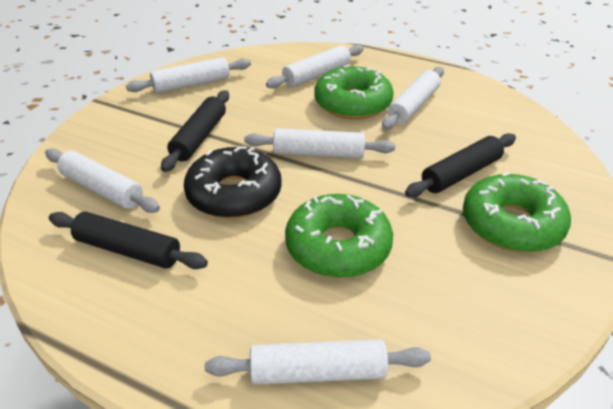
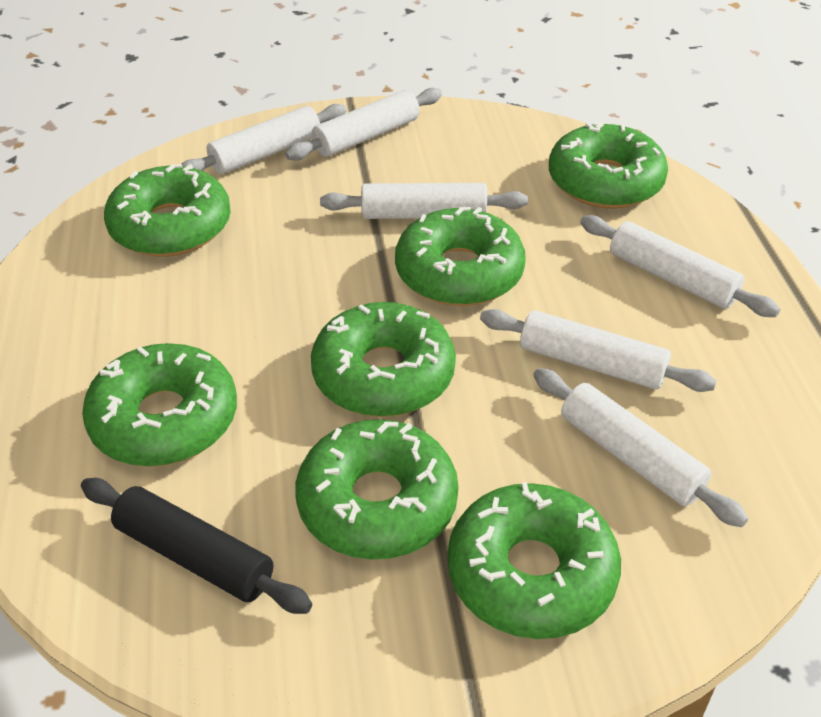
black donut: [184,146,282,219] = 1 -> none = 0
black rolling pin: [49,212,208,269] [161,90,229,172] [405,133,516,197] = 3 -> [81,478,312,614] = 1
green donut: [285,194,393,278] [314,64,394,119] [463,172,571,253] = 3 -> [82,343,237,467] [104,164,231,257] [296,419,458,559] [311,302,456,417] [395,207,526,306] [447,482,621,639] [549,122,668,209] = 7

